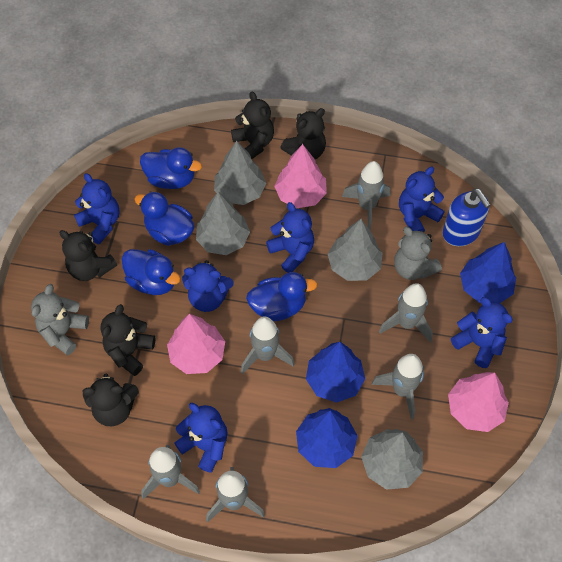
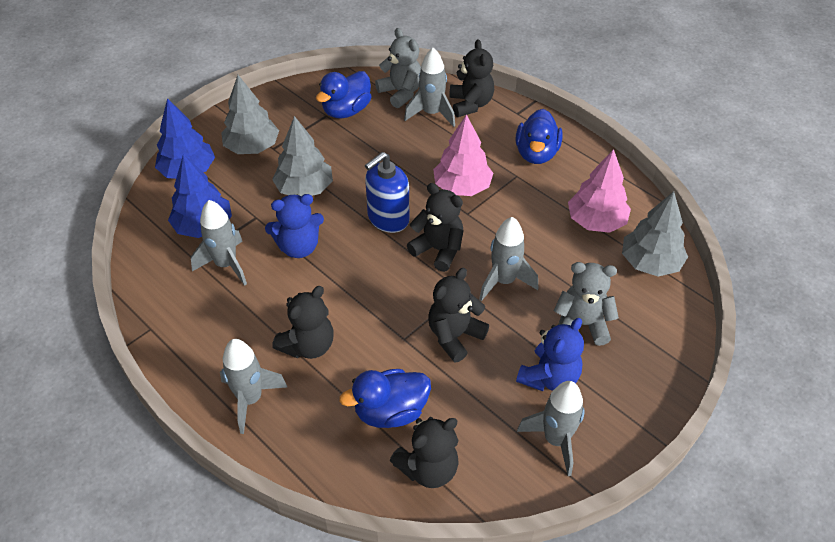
blue duck: [122,249,181,295] [134,191,194,246] [140,147,202,189] [246,272,317,321] = 4 -> [316,71,371,119] [339,369,431,428] [516,109,563,164] = 3
blue teddy bear: [74,173,120,244] [174,403,228,473] [182,260,234,312] [266,202,314,273] [399,167,445,232] [451,297,513,368] = 6 -> [265,194,324,258] [516,318,584,391] = 2
blue tree: [296,408,358,468] [306,342,365,403] [460,242,516,303] = 3 -> [155,98,215,179] [168,154,232,238] = 2
grey rocket: [141,445,200,499] [206,467,265,523] [241,316,295,374] [342,161,391,230] [372,354,424,420] [379,283,433,342] = 6 -> [191,200,247,286] [220,339,287,434] [404,48,455,127] [479,217,538,301] [517,381,585,476] = 5
grey tree: [196,192,250,255] [214,141,266,205] [328,219,383,281] [361,429,423,490] = 4 -> [221,75,279,154] [272,116,333,196] [622,191,688,277] = 3
pink tree: [167,314,225,374] [274,144,327,208] [448,372,509,432] = 3 -> [433,114,493,196] [568,149,631,233] = 2

